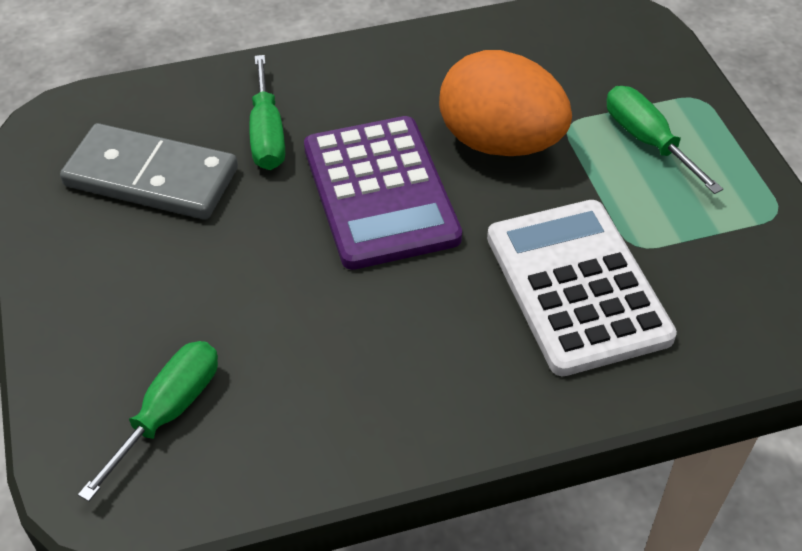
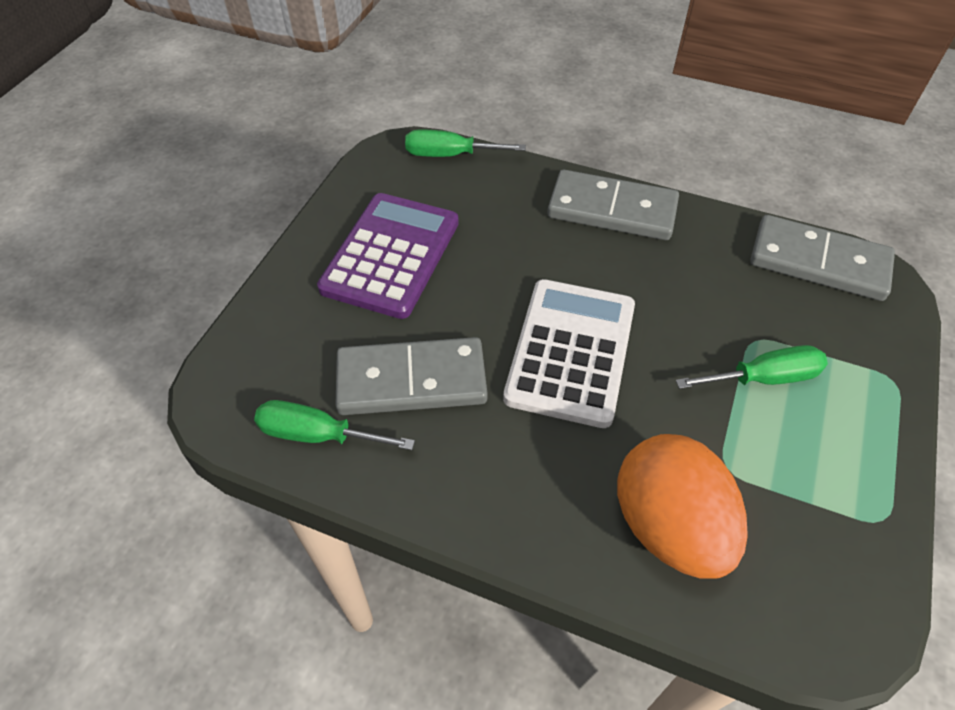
grey domino: [60,123,238,220] = 1 -> [336,337,488,415] [547,170,679,240] [750,215,895,301] = 3

